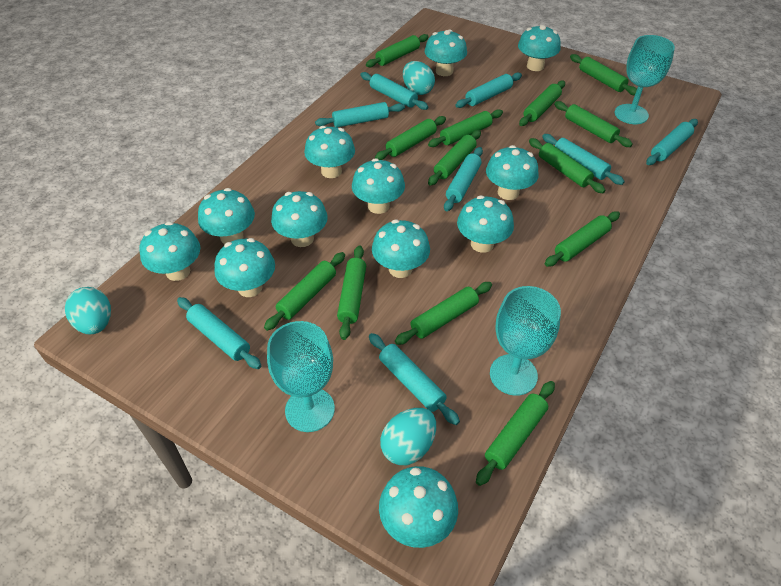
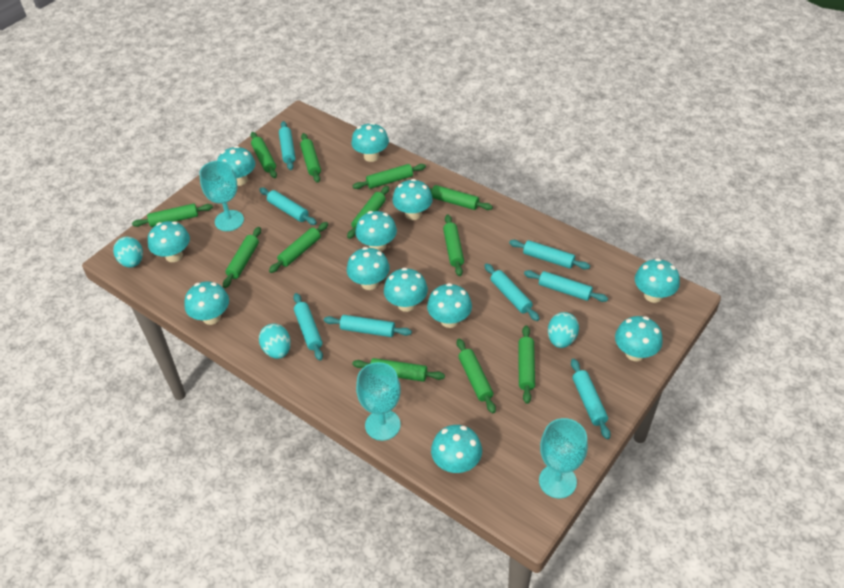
green rolling pin: [264,252,345,331] [337,245,366,340] [366,34,429,67] [375,116,446,160] [395,282,492,345] [428,109,503,147] [428,130,481,186] [476,381,555,486] [519,81,565,126] [529,138,606,193] [545,211,620,267] [554,101,633,147] [570,54,637,95] = 13 -> [132,203,213,227] [223,227,261,288] [250,132,277,178] [269,222,328,273] [300,133,321,183] [347,186,389,239] [352,358,445,382] [353,164,426,189] [429,185,493,210] [443,214,464,276] [457,338,496,413] [518,325,535,404] = 12

